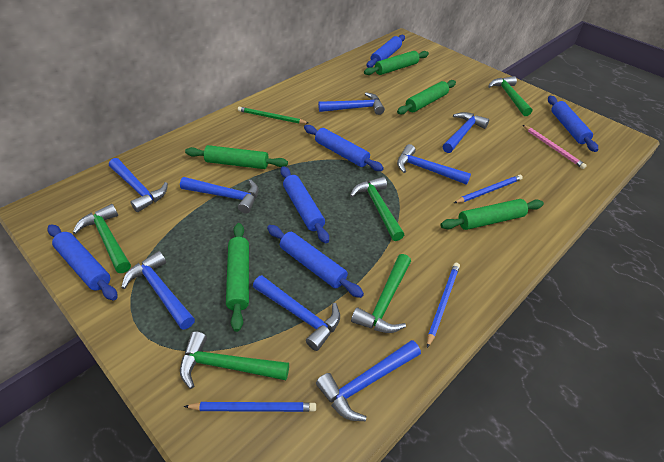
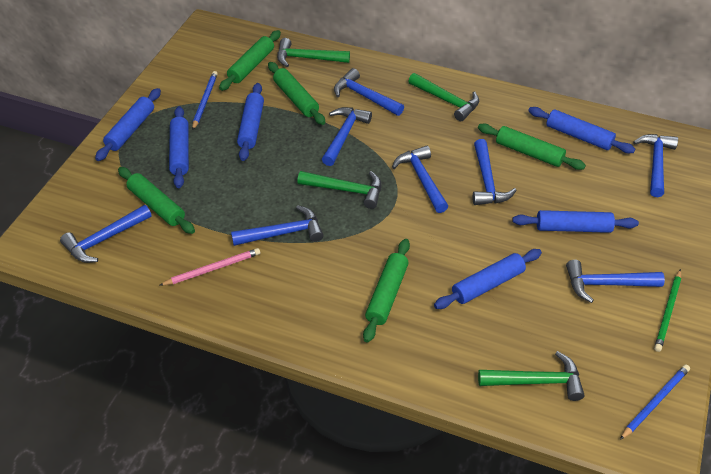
blue pencil: [184,402,316,412] [427,263,460,348] [454,175,523,203] = 3 -> [192,71,218,130] [620,365,690,440] = 2
green hammer: [73,204,131,273] [180,331,289,389] [350,177,404,241] [351,254,411,333] [488,76,532,116] = 5 -> [277,38,350,67] [297,171,381,209] [408,73,479,121] [478,351,585,401] = 4

